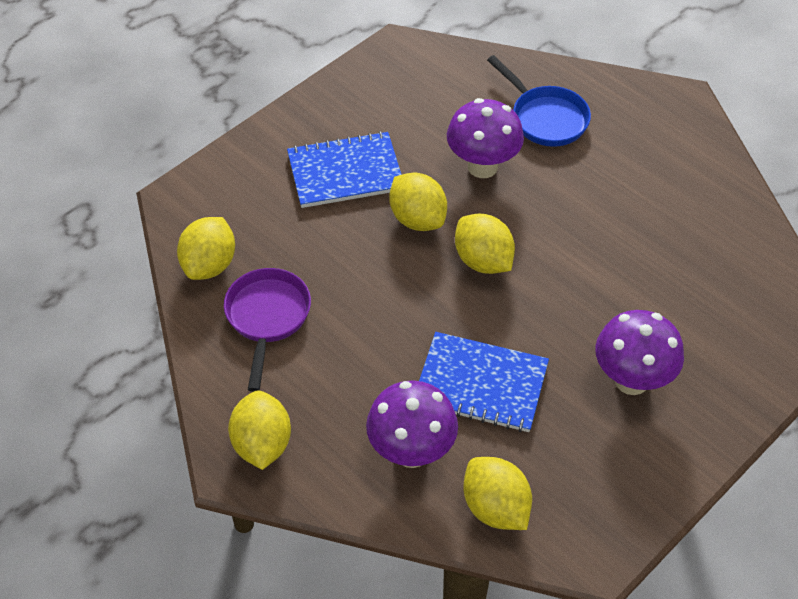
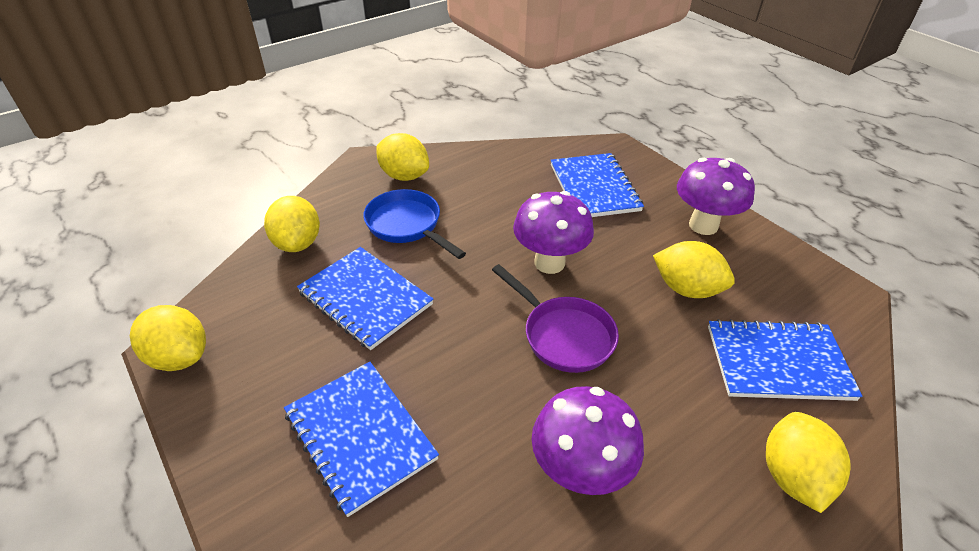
blue notebook: [287,131,402,208] [419,332,549,432] = 2 -> [284,362,439,517] [297,247,433,350] [551,153,644,217] [708,319,863,401] = 4

